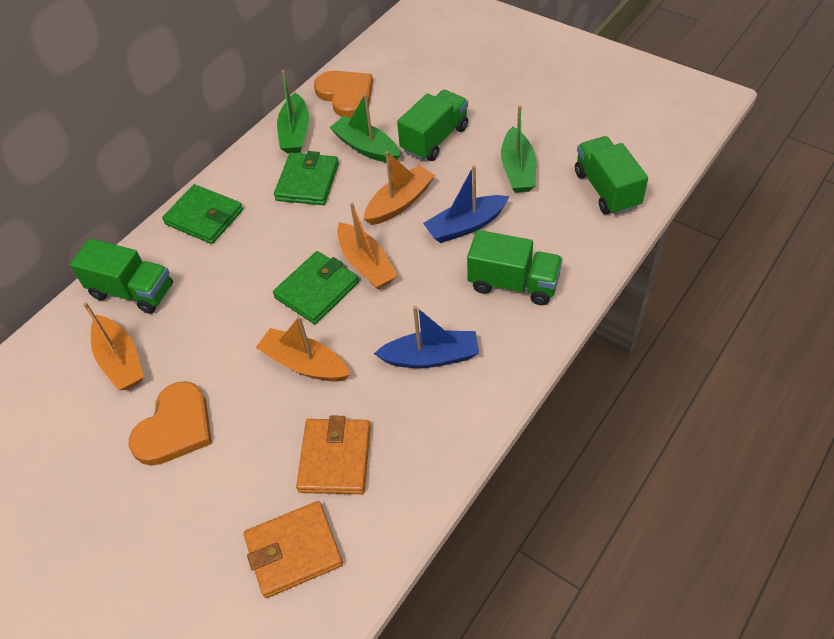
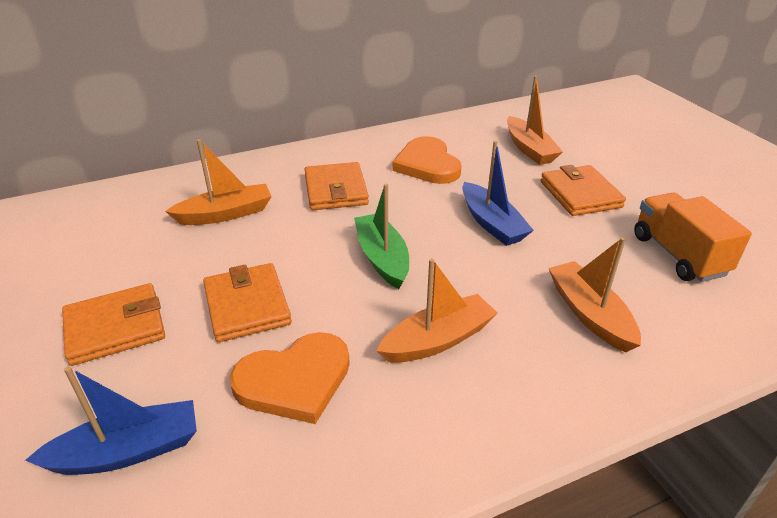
green boat: [277,70,309,153] [329,94,400,163] [501,105,536,193] = 3 -> [354,184,409,289] = 1
green truck: [70,239,173,314] [397,90,468,161] [467,230,563,305] [575,136,648,215] = 4 -> none = 0
green wallet: [162,184,243,244] [273,251,359,324] [274,151,339,205] = 3 -> none = 0
orange truck: none = 0 -> [634,193,752,282] = 1
orange wallet: [244,501,343,598] [296,416,371,494] = 2 -> [62,283,165,366] [203,263,292,342] [304,162,369,210] [541,165,626,216] = 4

